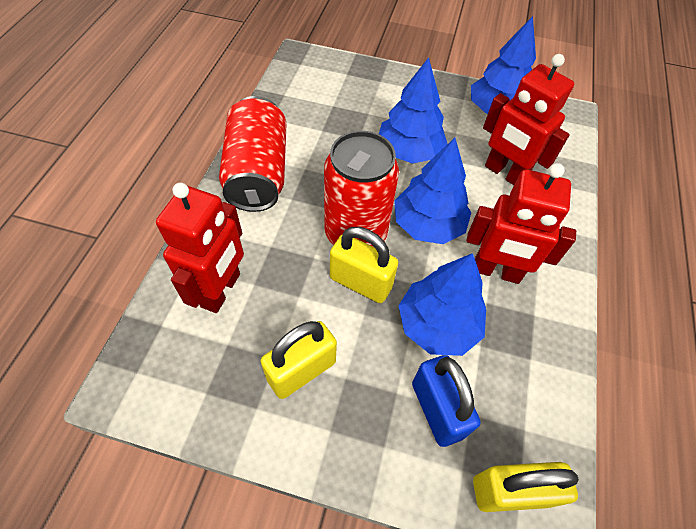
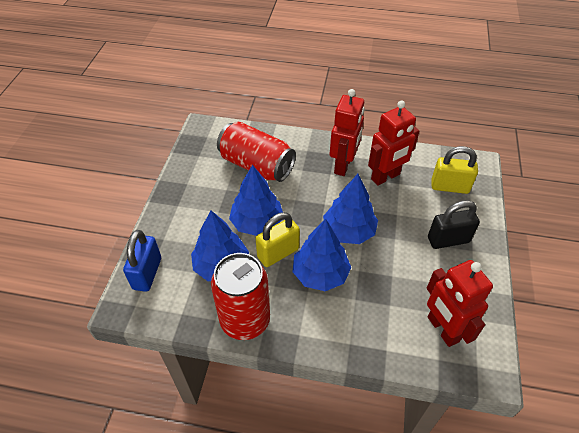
black padlock: none = 0 -> [428,200,480,249] = 1
yellow padlock: [261,321,337,399] [330,227,398,303] [473,462,579,512] = 3 -> [256,212,300,267] [431,146,478,194] = 2

